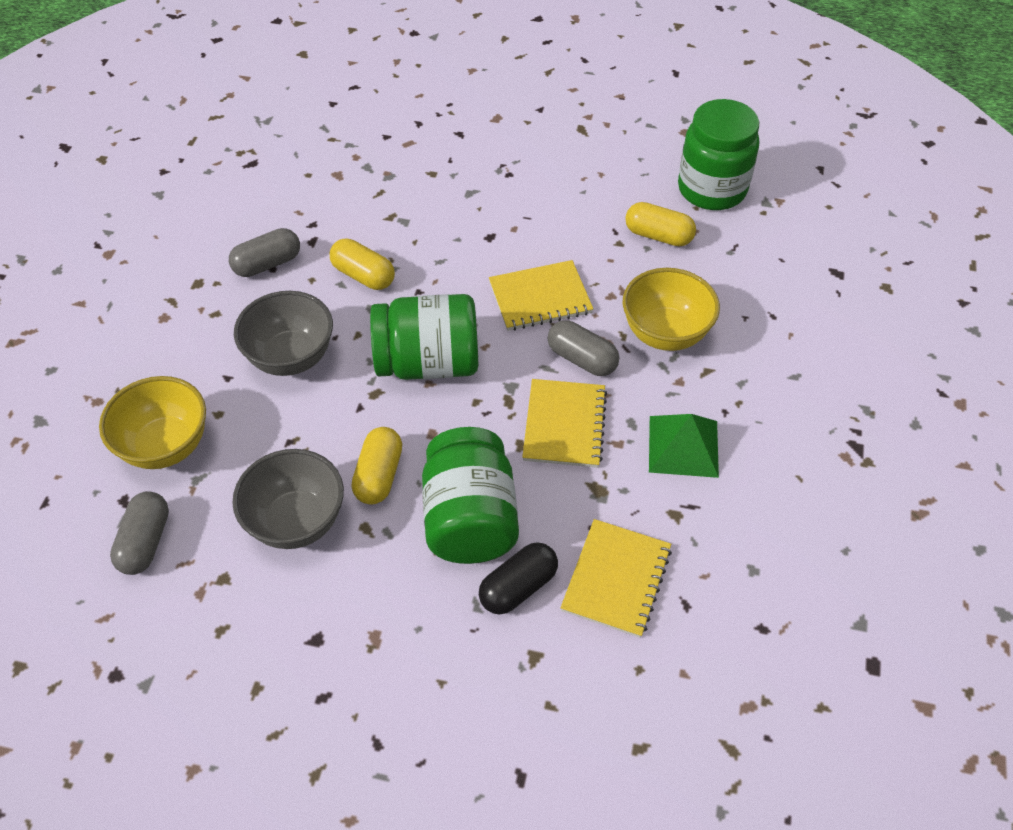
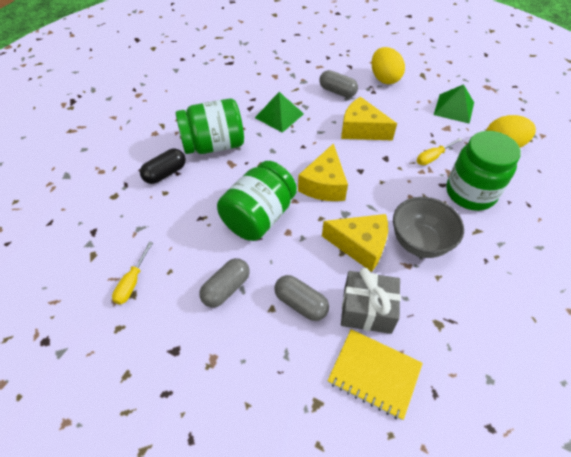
green pyramid: [649,414,719,478] = 1 -> [255,92,304,133] [434,84,474,124] = 2
grey bowl: [232,449,344,549] [234,291,333,376] = 2 -> [393,197,464,258] = 1
grey gift: none = 0 -> [341,268,401,334] = 1
yellow bowl: [99,376,206,469] [623,268,720,351] = 2 -> none = 0
yellow capsule: [330,239,395,290] [351,427,402,505] [625,202,696,247] = 3 -> none = 0
yellow cheese: none = 0 -> [298,143,348,201] [322,214,388,272] [341,97,397,140] = 3
yellow egg: none = 0 -> [371,47,405,84] [486,115,536,148] = 2
yellow notebook: [489,260,593,331] [522,379,607,468] [560,519,672,638] = 3 -> [328,329,423,420] = 1
yellow screwdriver: none = 0 -> [112,242,153,304] [417,138,462,165] = 2

